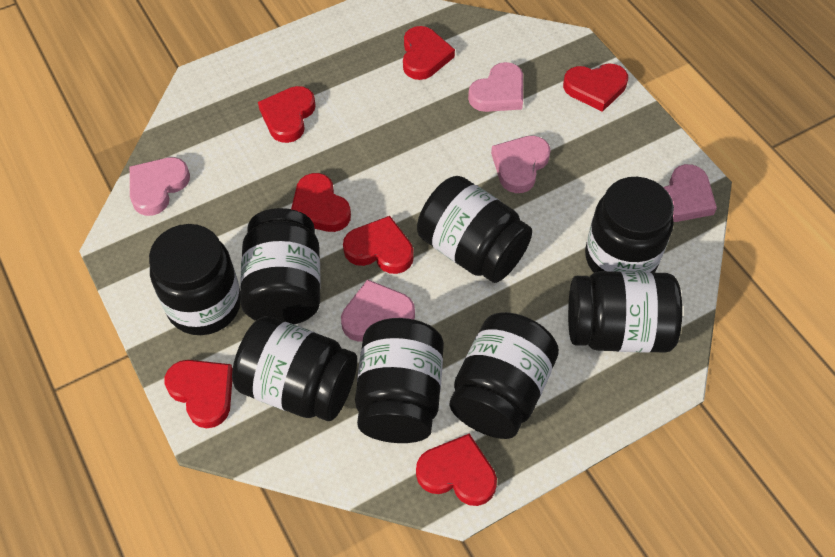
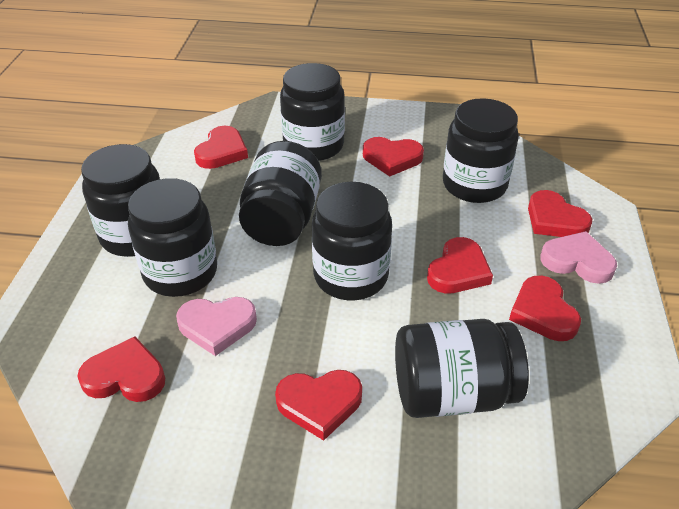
black jar: [149,224,241,335] [232,316,357,421] [240,208,321,324] [355,318,444,443] [417,176,532,283] [449,312,559,439] [568,271,682,353] [585,177,674,273] = 8 -> [81,144,160,257] [128,178,217,297] [239,141,322,246] [280,63,345,161] [312,182,392,300] [395,319,529,418] [443,98,519,203] = 7
pink heart: [130,157,190,216] [341,279,415,342] [468,62,523,112] [491,136,551,193] [664,164,717,222] = 5 -> [176,297,257,356] [540,231,617,284] = 2

